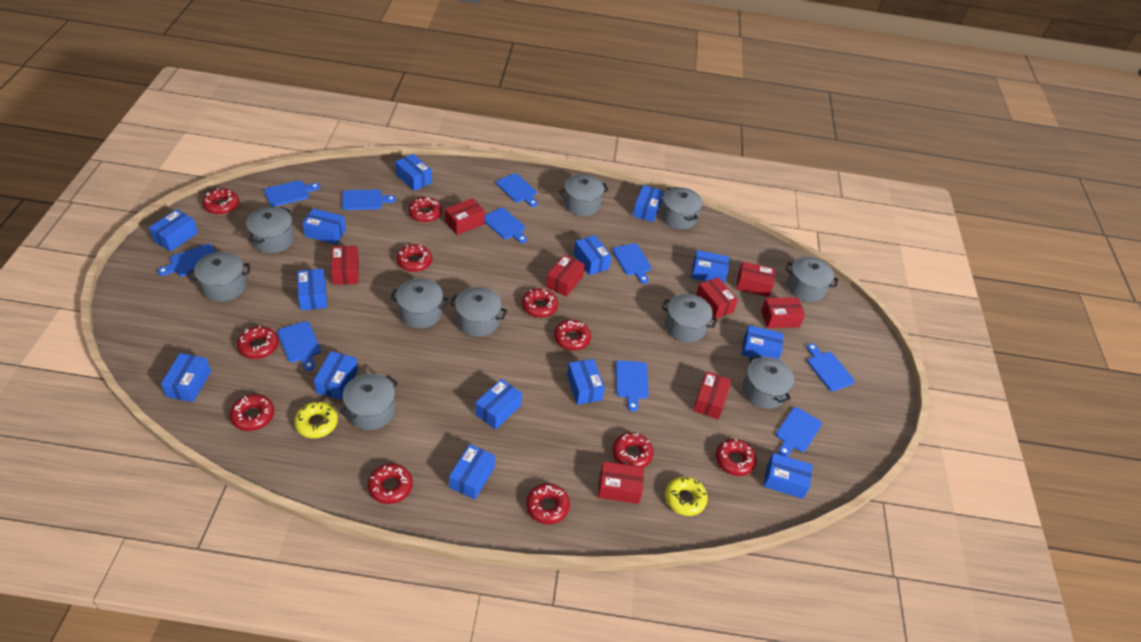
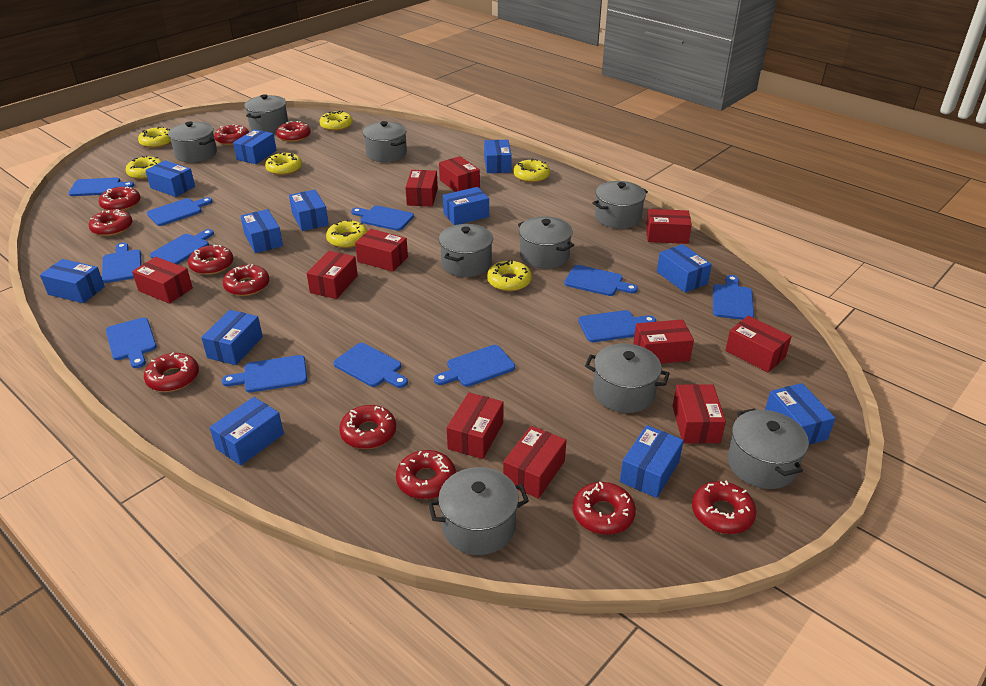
blue box: [149,209,198,252] [161,353,211,402] [297,269,327,310] [302,208,346,244] [314,351,358,400] [395,154,432,191] [449,444,495,500] [475,379,522,430] [567,359,605,405] [573,235,612,275] [633,185,664,222] [691,250,729,283] [742,325,784,360] [764,453,813,499] = 14 -> [40,259,105,303] [145,160,195,197] [201,310,263,365] [210,397,284,466] [233,129,277,164] [241,209,283,253] [289,190,329,231] [443,187,489,225] [484,140,512,173] [620,425,684,498] [657,244,712,293] [765,383,835,445] = 12
blue cutting board: [158,244,216,277] [264,180,320,207] [277,321,321,371] [342,190,396,210] [485,208,527,243] [496,173,538,207] [612,243,651,284] [616,360,649,412] [776,407,822,457] [807,343,855,391] = 10 -> [69,177,134,196] [102,243,142,283] [106,318,157,368] [147,197,213,226] [150,229,214,265] [222,355,307,393] [333,343,408,388] [351,206,414,231] [434,345,515,387] [564,265,638,296] [578,310,656,342] [713,275,754,320] = 12
grey pot: [189,252,250,302] [246,207,294,253] [340,374,398,430] [390,278,449,328] [449,287,508,337] [559,174,609,216] [661,187,703,229] [662,294,718,342] [742,355,794,409] [786,257,838,302] = 10 -> [168,122,217,162] [244,94,288,133] [363,121,407,162] [428,467,529,555] [439,224,493,277] [518,216,574,269] [585,343,670,413] [592,181,648,229] [728,408,809,489] = 9
red box: [331,246,359,285] [445,198,485,235] [546,254,585,297] [598,461,644,504] [693,371,732,420] [696,277,738,318] [736,262,775,297] [761,297,805,328] = 8 -> [132,257,193,304] [307,251,358,299] [355,229,408,272] [405,170,438,206] [439,156,480,192] [447,392,504,459] [503,426,566,499] [633,319,694,364] [646,209,692,244] [673,384,726,444] [725,316,792,373] = 11
yellow donut: [294,401,338,438] [665,476,708,516] = 2 -> [126,155,162,179] [138,127,171,148] [265,152,302,175] [319,111,353,131] [326,219,368,248] [487,260,532,292] [513,159,550,183] = 7

